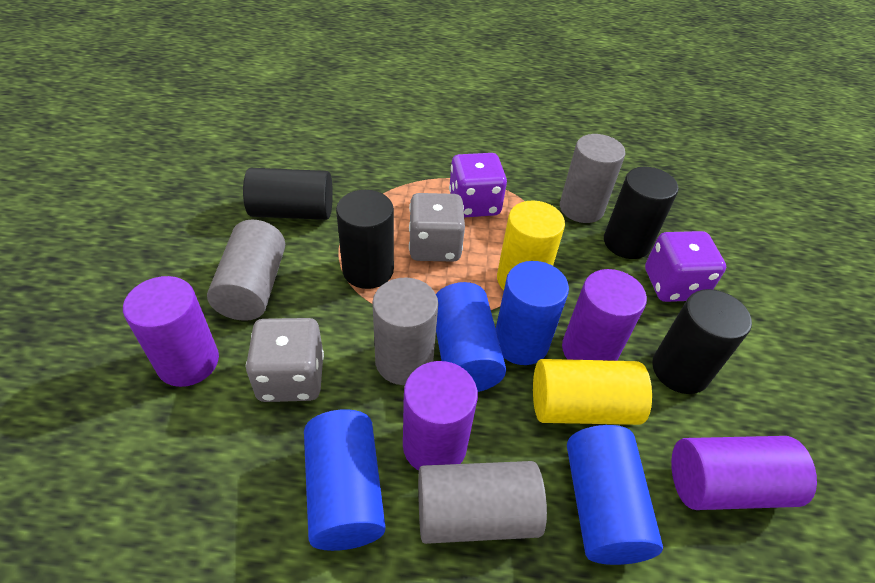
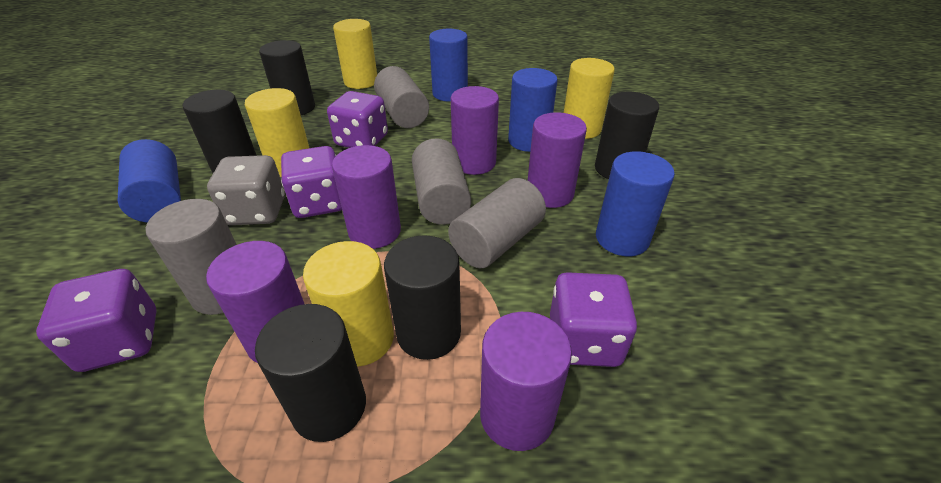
black cylinder: [243,168,333,220] [336,190,394,289] [604,167,679,259] [652,289,752,394] = 4 -> [183,90,257,173] [255,304,366,442] [259,40,315,115] [384,235,461,360] [595,91,659,179] = 5
grey dice: [246,318,324,402] [409,193,465,262] = 2 -> [207,155,285,225] = 1
purple cylinder: [123,276,219,387] [403,361,478,471] [562,269,647,361] [671,436,817,510] = 4 -> [206,241,304,363] [332,145,401,249] [451,86,499,175] [480,312,572,451] [527,112,587,208] = 5
purple dice: [449,153,507,217] [645,231,726,302] = 2 -> [36,269,157,372] [281,146,342,218] [327,91,388,148] [550,272,637,367] = 4
yellow cylinder: [497,200,565,290] [533,359,652,425] = 2 -> [245,88,309,177] [303,241,394,366] [333,19,377,89] [564,58,615,139] = 4

